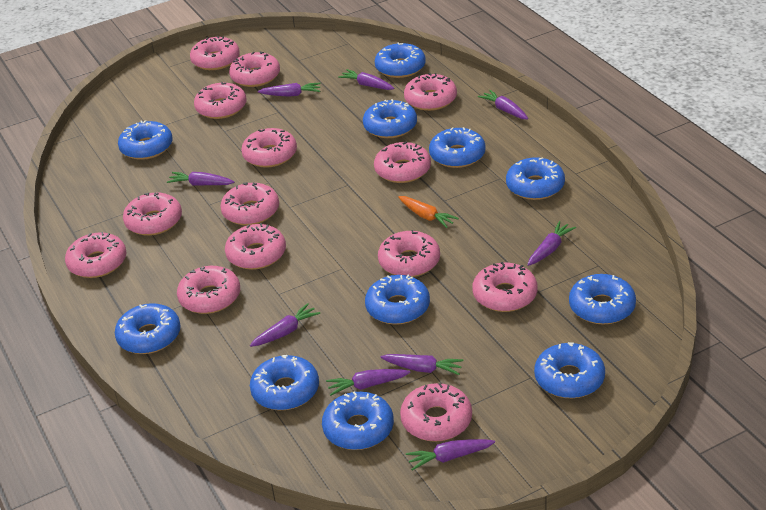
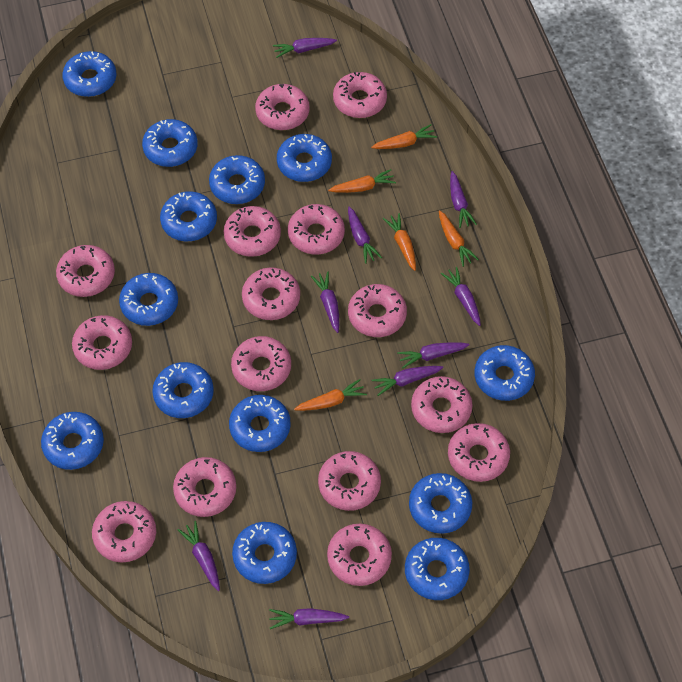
blue donut: [115,303,181,354] [118,120,173,160] [250,355,319,410] [322,391,394,450] [363,99,417,138] [365,275,430,325] [375,42,426,78] [429,127,486,168] [506,157,565,200] [534,342,605,398] [569,274,636,324] = 11 -> [41,412,104,470] [62,51,117,97] [119,273,178,326] [142,119,198,167] [152,362,214,418] [160,191,217,241] [209,155,265,204] [229,395,291,452] [232,522,297,584] [277,134,332,182] [405,538,470,600] [409,473,472,534] [475,345,535,401] = 13
orange carrot: [398,196,459,228] = 1 -> [294,379,367,411] [328,169,396,193] [371,124,437,149] [383,213,416,271] [439,210,479,267] = 5
pink donut: [65,232,126,278] [123,192,182,236] [177,266,240,314] [190,36,240,70] [194,82,246,119] [220,182,279,226] [225,223,286,270] [229,51,280,87] [241,128,297,168] [374,142,431,183] [378,230,440,277] [400,383,472,442] [404,73,457,111] [472,262,538,312] = 14 -> [56,245,115,297] [72,315,132,370] [92,501,156,562] [173,457,236,517] [224,206,281,257] [231,336,291,391] [242,267,300,320] [255,84,310,130] [288,204,345,255] [318,451,381,511] [327,524,392,586] [333,72,387,118] [348,284,407,337] [411,376,473,433] [448,423,510,482] = 15

